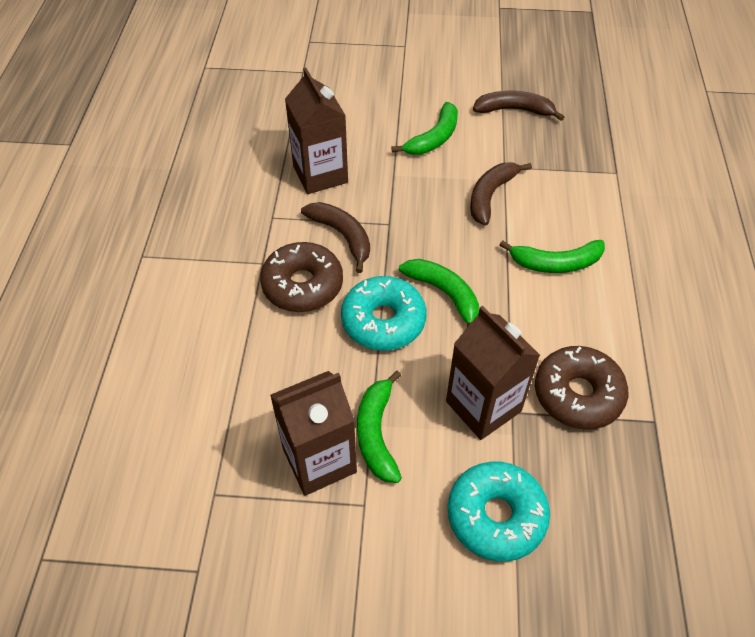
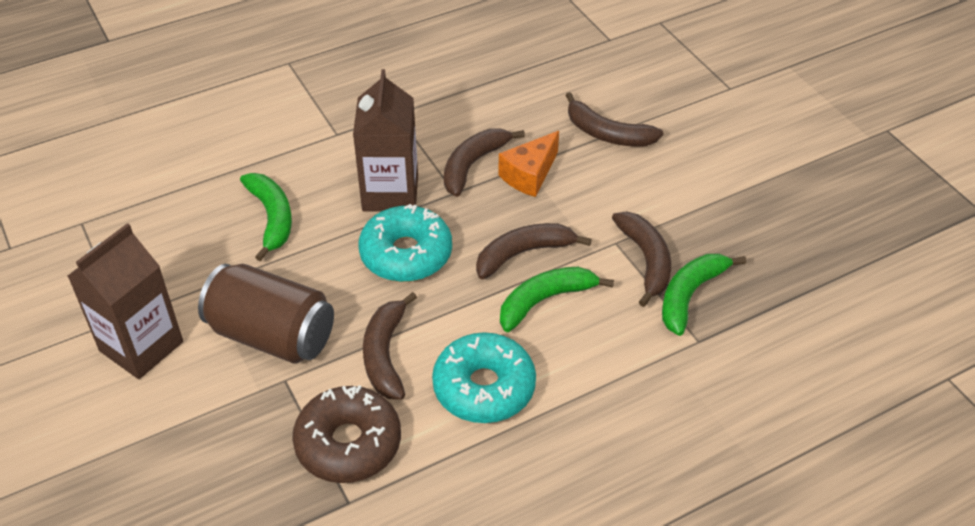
brown banana: [301,202,370,273] [470,162,532,226] [473,91,564,121] = 3 -> [363,292,417,400] [444,129,525,197] [476,223,592,279] [565,92,663,147] [612,212,671,307] = 5
brown can: none = 0 -> [198,264,334,364] = 1
brown carton: [270,371,357,496] [285,67,348,194] [446,306,540,440] = 3 -> [68,223,183,379] [353,69,418,212] = 2
brown donut: [260,242,343,312] [535,346,628,430] = 2 -> [292,385,401,483] = 1
green banana: [357,371,402,483] [391,102,458,155] [399,259,479,327] [500,240,605,273] = 4 -> [240,173,292,261] [500,267,614,332] [662,254,746,336] = 3
orange cheese: none = 0 -> [499,131,559,197] = 1

